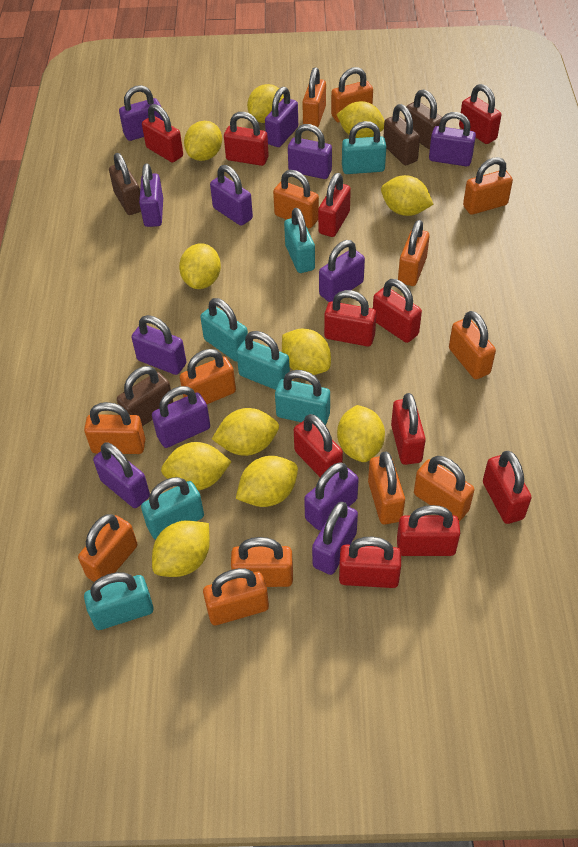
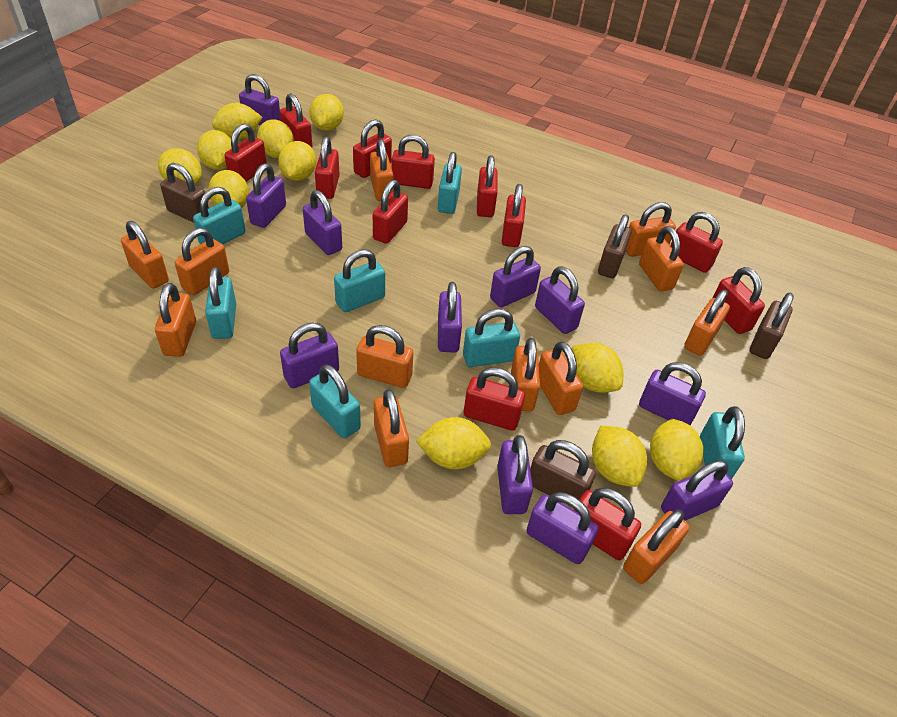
orange padlock: [78,514,137,582] [84,402,145,454] [180,349,236,404] [203,568,269,625] [231,537,293,587] [273,170,319,228] [302,67,326,127] [331,67,373,122] [368,451,405,525] [398,220,430,286] [414,456,474,521] [449,311,496,379] [463,157,513,215] = 13 -> [121,221,169,289] [155,283,196,357] [175,228,229,295] [356,325,413,388] [370,139,393,201] [374,389,409,467] [511,338,540,411] [539,341,583,415] [623,510,690,584] [626,202,676,257] [639,226,684,291] [684,289,730,356] = 12
purple padlock: [93,442,150,508] [119,85,163,141] [132,315,187,375] [139,163,163,227] [152,386,210,448] [210,165,253,226] [265,87,298,147] [288,124,332,179] [304,462,359,530] [312,502,358,575] [319,240,365,302] [429,112,476,166] = 12 -> [239,74,281,126] [246,163,286,228] [280,323,339,388] [303,190,342,255] [438,282,462,352] [490,246,541,307] [497,435,533,514] [526,492,599,564] [535,266,585,334] [639,362,706,425] [661,460,733,521] = 11
red padlock: [142,104,183,163] [224,112,269,166] [294,414,343,477] [318,173,351,237] [324,290,376,347] [339,537,401,588] [373,279,422,343] [391,393,426,465] [397,505,460,556] [459,84,501,144] [483,451,532,524] = 11 -> [224,124,267,182] [280,93,312,148] [315,137,340,199] [353,119,392,178] [373,180,408,244] [391,135,435,189] [464,367,525,431] [477,155,497,217] [502,184,526,247] [574,488,641,560] [670,212,723,273] [713,267,765,334] = 12

